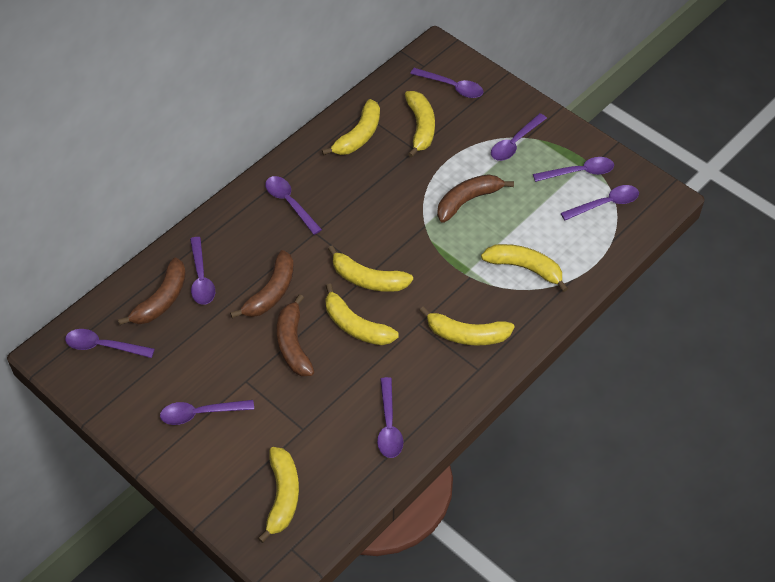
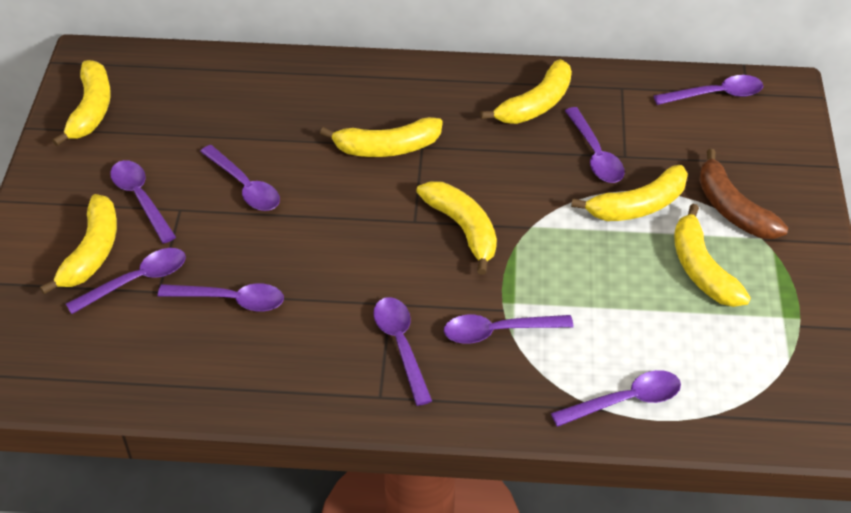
brown banana: [118,257,186,325] [230,250,294,318] [277,294,314,376] [437,174,514,223] = 4 -> [699,149,788,239] = 1

